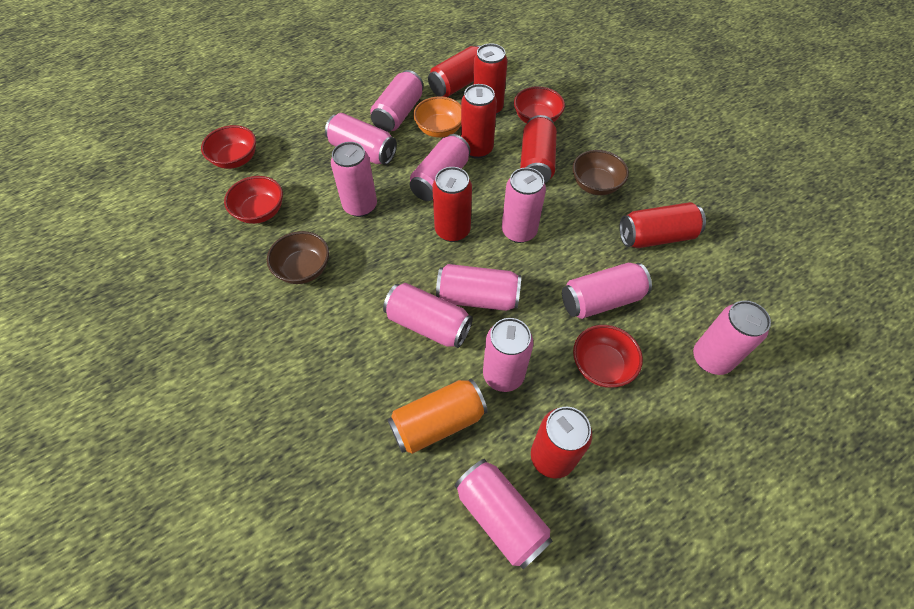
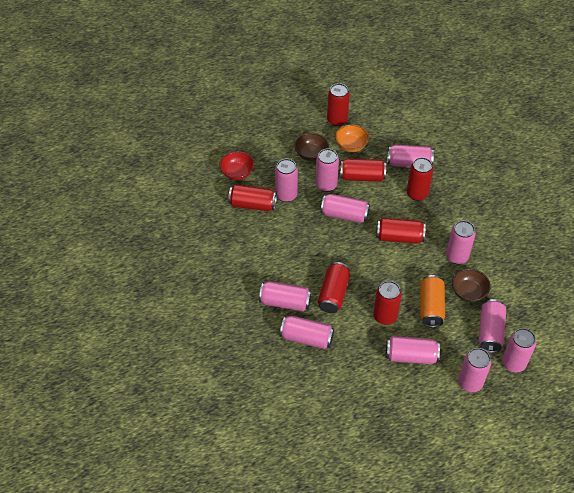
red bowl: [201,125,256,169] [224,176,283,224] [514,86,565,124] [573,325,643,387] = 4 -> [219,151,254,180] = 1

